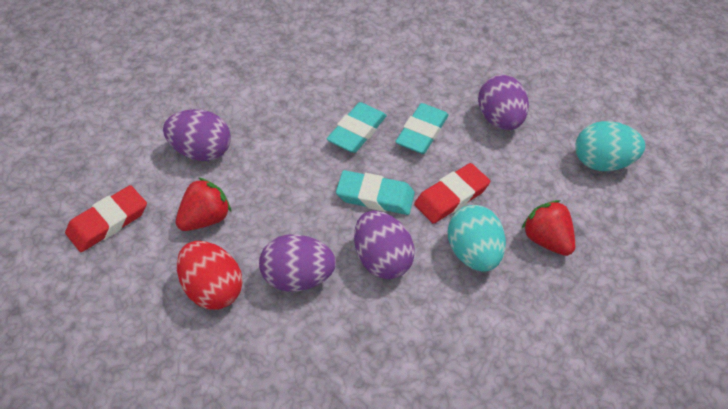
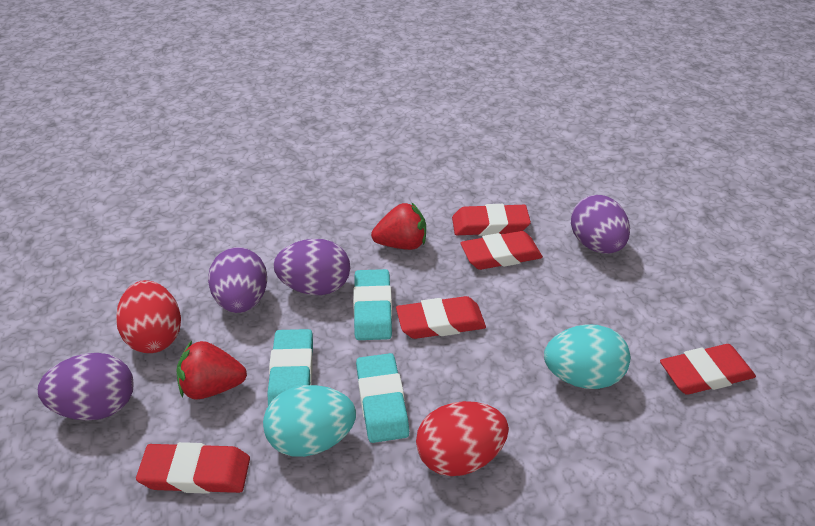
red egg: [177,241,243,310] = 1 -> [116,280,181,353] [416,401,509,476] = 2
red eraser: [65,185,147,252] [414,163,490,224] = 2 -> [136,442,250,494] [396,296,486,339] [452,204,531,236] [460,231,543,270] [660,344,756,395] = 5

